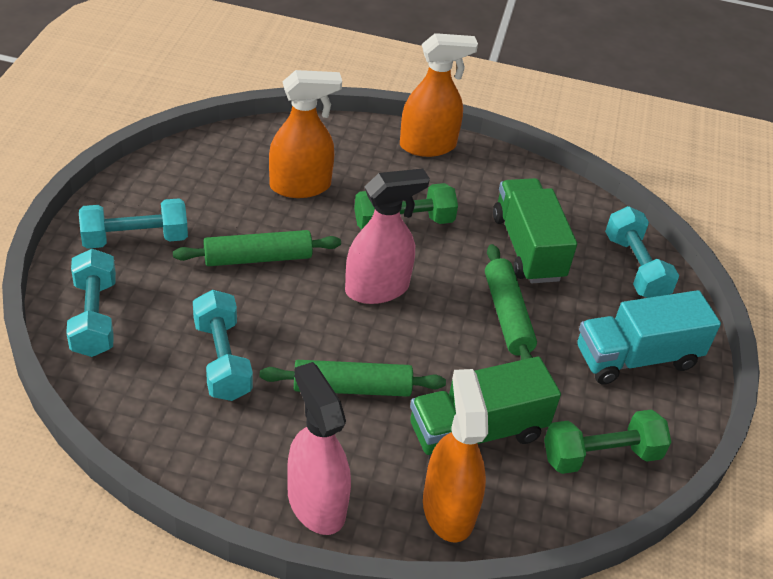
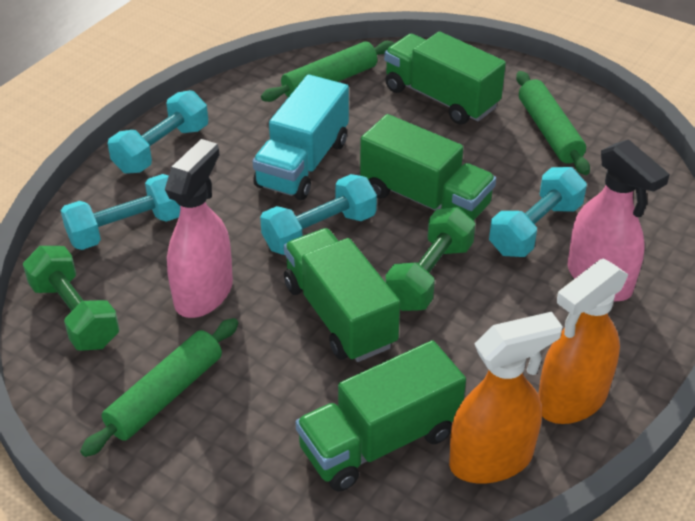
green truck: [410,357,561,460] [493,178,577,283] = 2 -> [284,228,400,362] [295,340,466,492] [360,114,496,221] [384,31,506,125] = 4
orange spray bottle: [269,70,342,198] [400,33,478,157] [423,369,488,543] = 3 -> [449,312,563,483] [538,259,628,424] = 2

